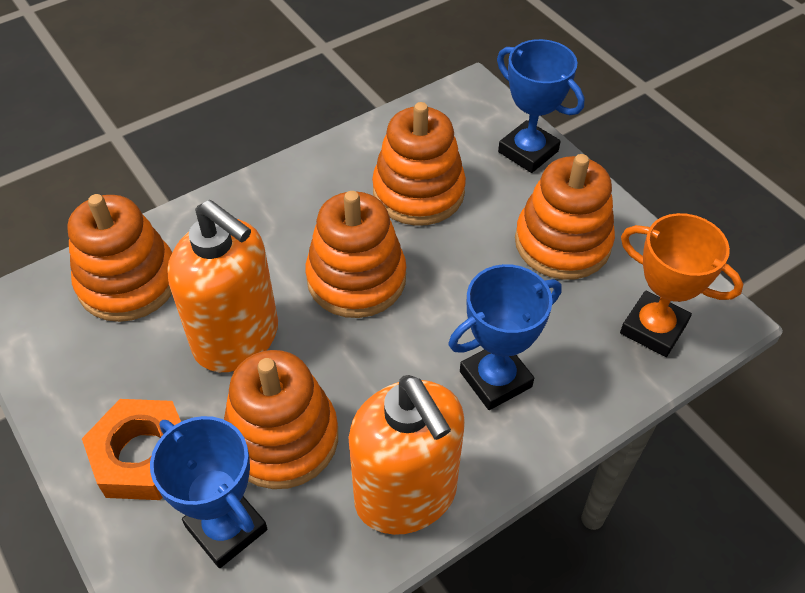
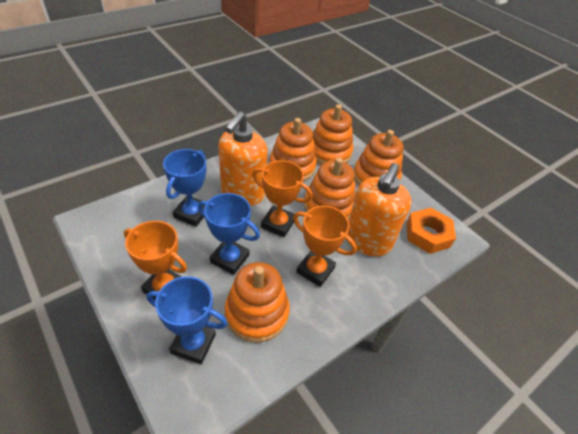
orange trophy: [620,213,743,357] = 1 -> [124,221,187,300] [252,160,313,237] [293,206,357,287] = 3

